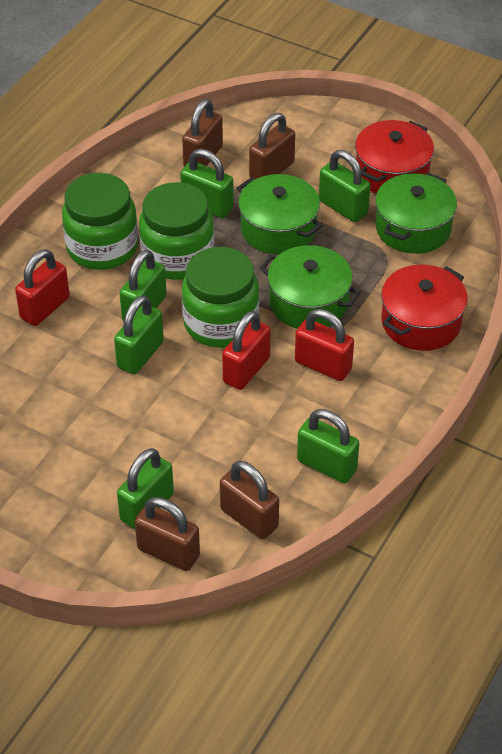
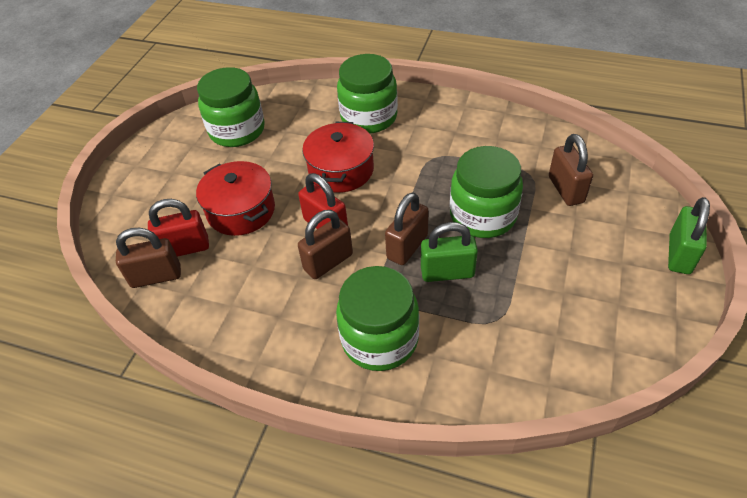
green jar: [62,173,138,270] [139,182,214,280] [182,247,259,348] = 3 -> [197,67,265,147] [336,266,419,371] [337,54,398,133] [450,146,523,238] = 4
green padlock: [114,295,164,374] [117,448,174,529] [119,250,167,321] [180,149,234,218] [297,409,359,483] [319,150,370,222] = 6 -> [421,222,478,282] [668,197,710,274] = 2
green pot: [237,174,322,255] [260,245,361,329] [375,173,457,254] = 3 -> none = 0
red padlock: [15,249,70,326] [222,311,270,390] [295,309,354,381] = 3 -> [148,199,209,257] [298,173,348,229] = 2

